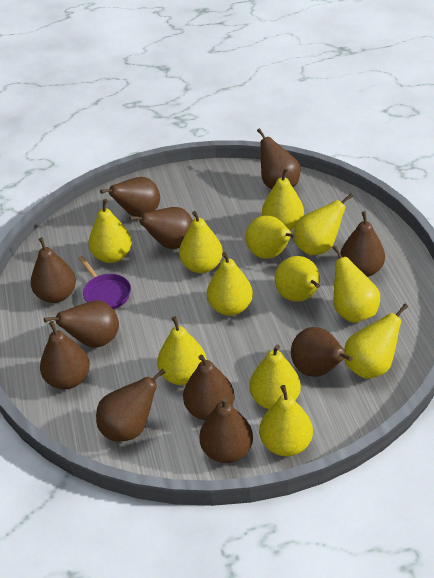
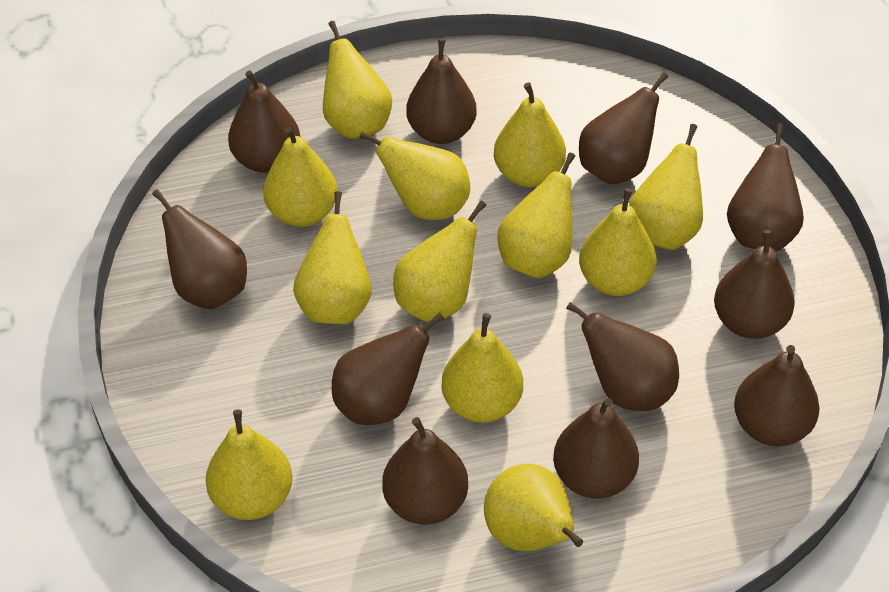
purple pan: [78,256,131,309] = 1 -> none = 0

